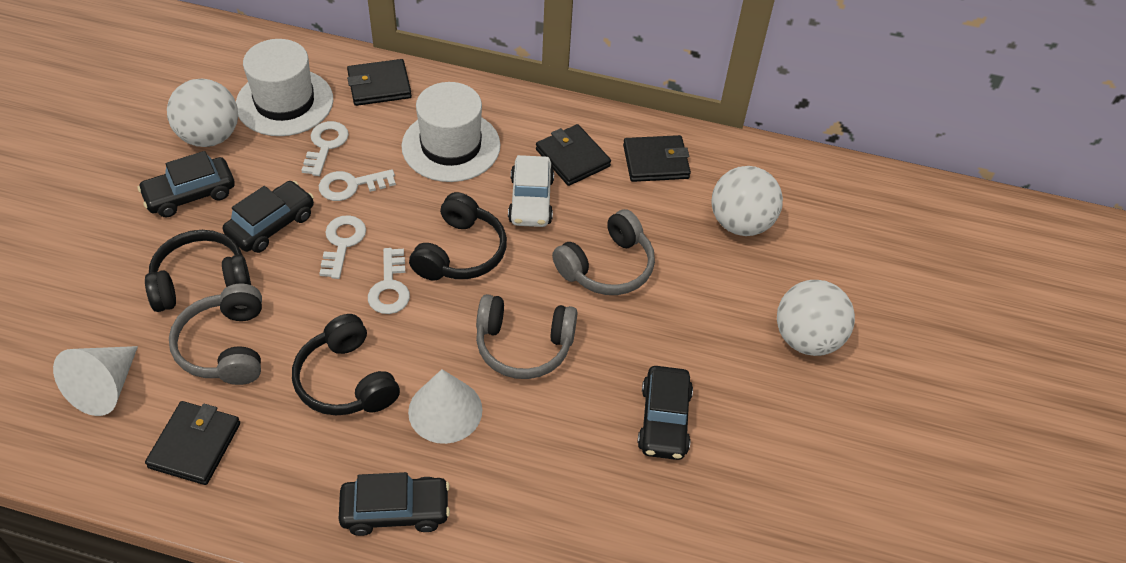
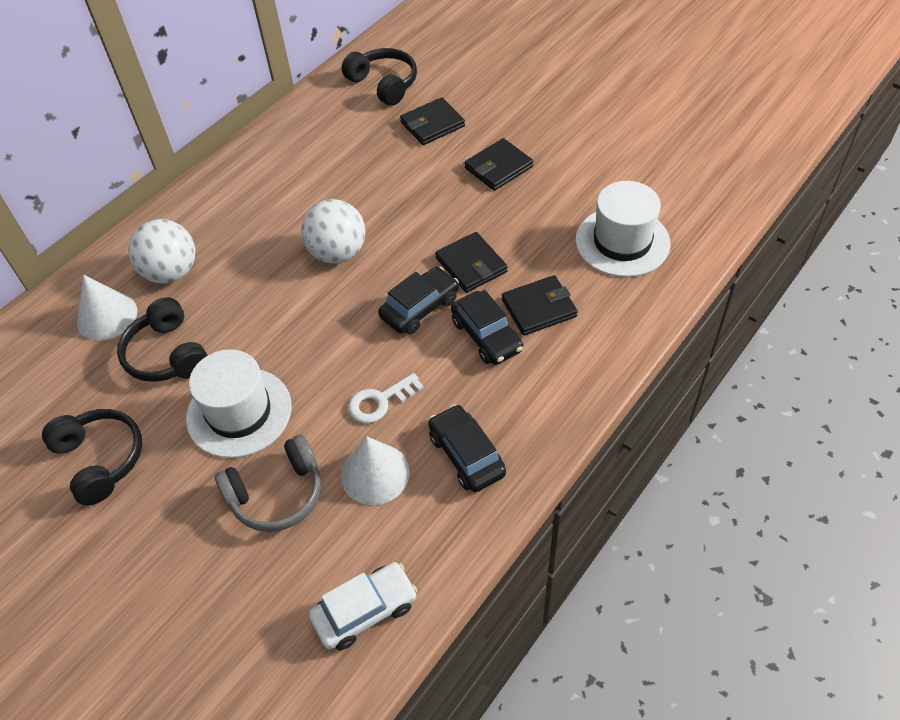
black car: [138,151,235,218] [223,181,314,253] [338,472,450,536] [637,366,693,460] = 4 -> [378,267,459,334] [428,404,506,492] [451,290,523,365] = 3
grey headphones: [169,284,262,385] [476,294,577,379] [552,209,655,295] = 3 -> [215,435,321,532] = 1
white ball: [167,79,238,147] [712,166,783,236] [777,280,855,356] = 3 -> [128,219,196,284] [301,199,365,264] = 2
white key: [301,121,349,176] [319,169,396,201] [319,215,366,279] [368,248,410,314] = 4 -> [348,373,424,423] = 1

